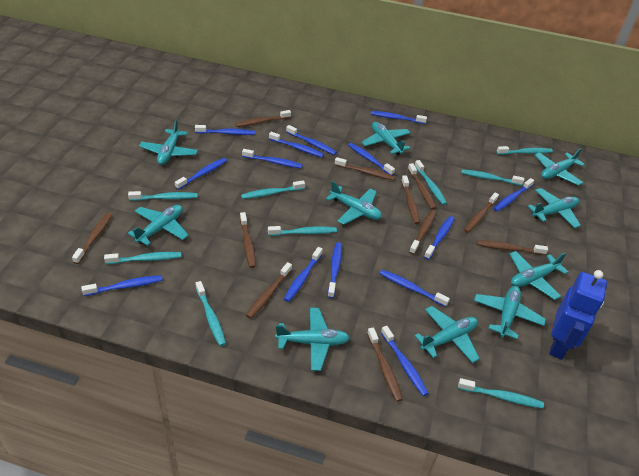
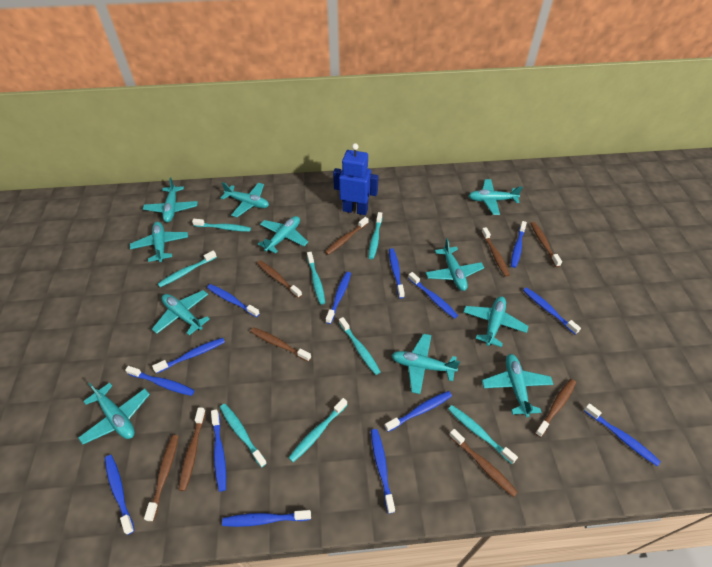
brown toothbrush: [72,212,113,264] [235,110,291,127] [240,212,256,268] [246,262,292,319] [335,157,395,180] [367,327,403,402] [401,176,420,224] [408,163,436,210] [409,210,436,255] [464,192,499,233] [477,240,548,255] = 11 -> [144,435,179,522] [179,407,206,491] [250,327,311,362] [257,260,302,298] [325,217,369,255] [449,429,518,497] [481,227,510,277] [530,222,562,267] [535,379,576,437] = 9
turquoise plane: [128,205,189,246] [139,119,198,165] [275,308,350,371] [326,181,382,225] [361,122,411,155] [415,306,480,363] [474,286,546,339] [509,251,568,300] [527,188,581,228] [535,148,585,185] = 10 -> [78,383,150,444] [130,222,188,262] [143,177,198,222] [152,290,210,336] [221,182,269,217] [258,216,308,254] [391,334,460,394] [426,238,484,291] [463,296,529,347] [469,179,523,215] [482,354,553,417] = 11
turquoise toothbrush: [104,252,181,264] [128,191,198,201] [195,281,226,346] [241,180,305,199] [268,226,337,236] [415,160,447,205] [458,378,544,408] [461,169,524,186] [497,146,553,155] = 9 -> [158,250,217,287] [192,219,251,232] [220,404,267,467] [289,398,347,462] [307,252,325,304] [339,317,381,375] [369,212,382,259] [448,405,518,464] = 8

